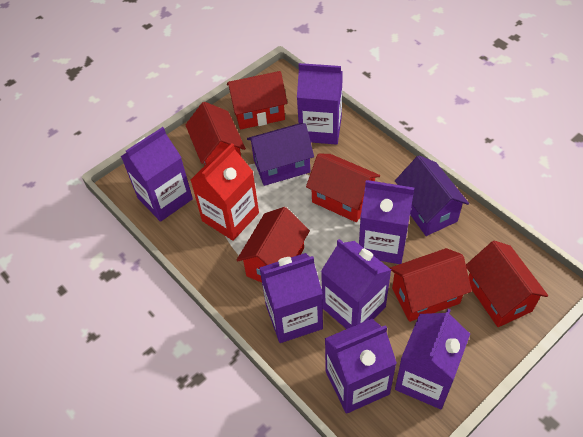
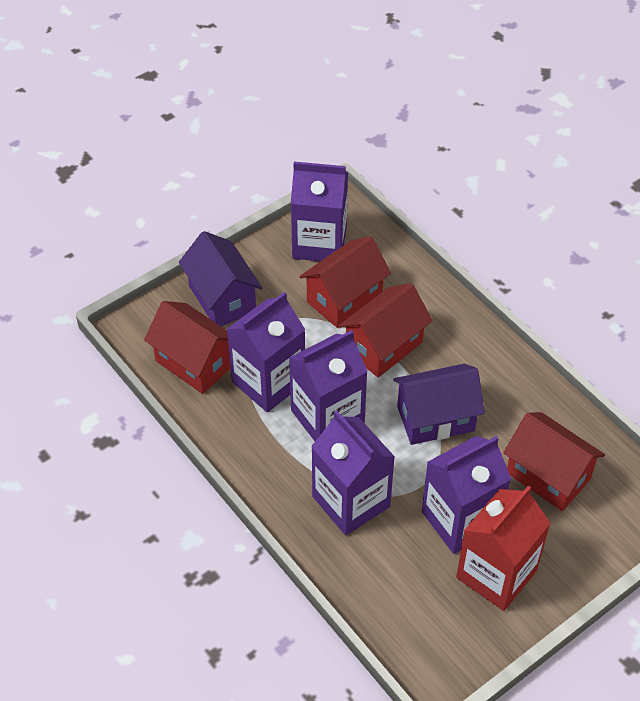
purple carton: [121,127,193,222] [259,253,323,343] [297,63,343,145] [321,239,391,329] [325,319,397,414] [359,180,414,264] [395,309,470,409] = 7 -> [227,292,305,412] [289,330,368,441] [291,162,348,261] [311,410,395,535] [422,436,511,554] = 5
red house: [186,102,246,166] [227,71,287,130] [236,207,310,282] [306,154,380,222] [390,248,472,322] [466,241,548,327] = 6 -> [144,301,231,394] [299,236,391,328] [339,283,433,378] [503,412,605,511] = 4

